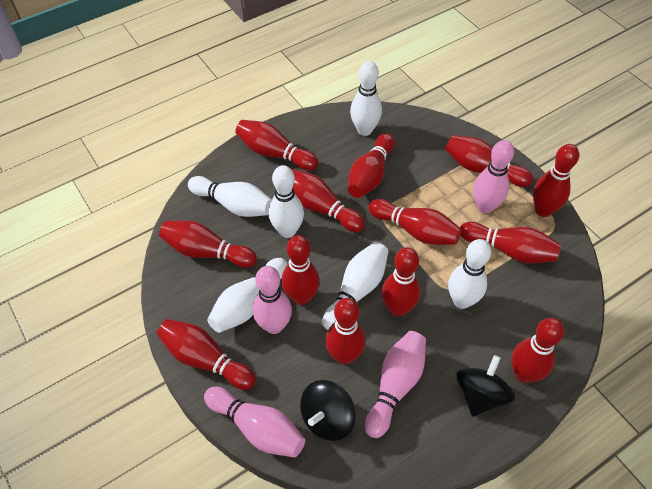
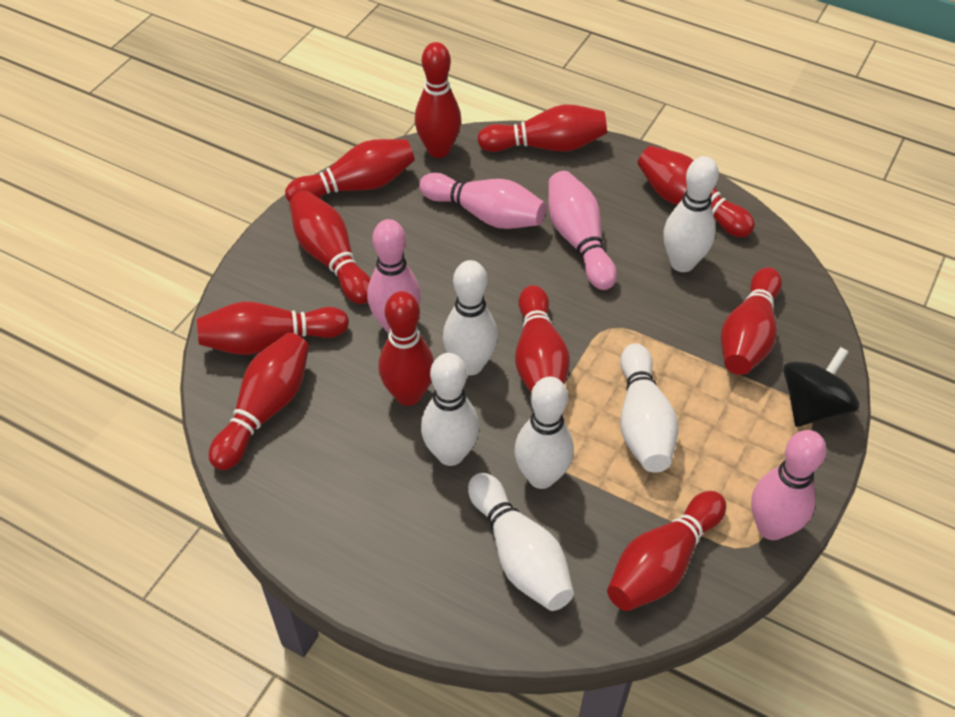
black spinning top: [300,380,356,441] [456,355,515,417] = 2 -> [783,347,859,427] = 1
red bowling pin: [157,319,256,390] [159,220,257,268] [235,120,318,171] [282,235,320,305] [291,169,365,232] [325,298,365,364] [348,133,395,198] [368,199,462,245] [382,247,420,317] [445,135,533,187] [460,222,561,263] [511,318,564,383] [533,144,579,217] = 13 -> [197,302,349,355] [209,333,309,470] [285,139,415,202] [290,191,370,304] [378,291,434,406] [415,42,461,158] [477,105,607,152] [515,285,570,392] [607,491,726,611] [637,146,755,237] [721,267,782,375] = 11

